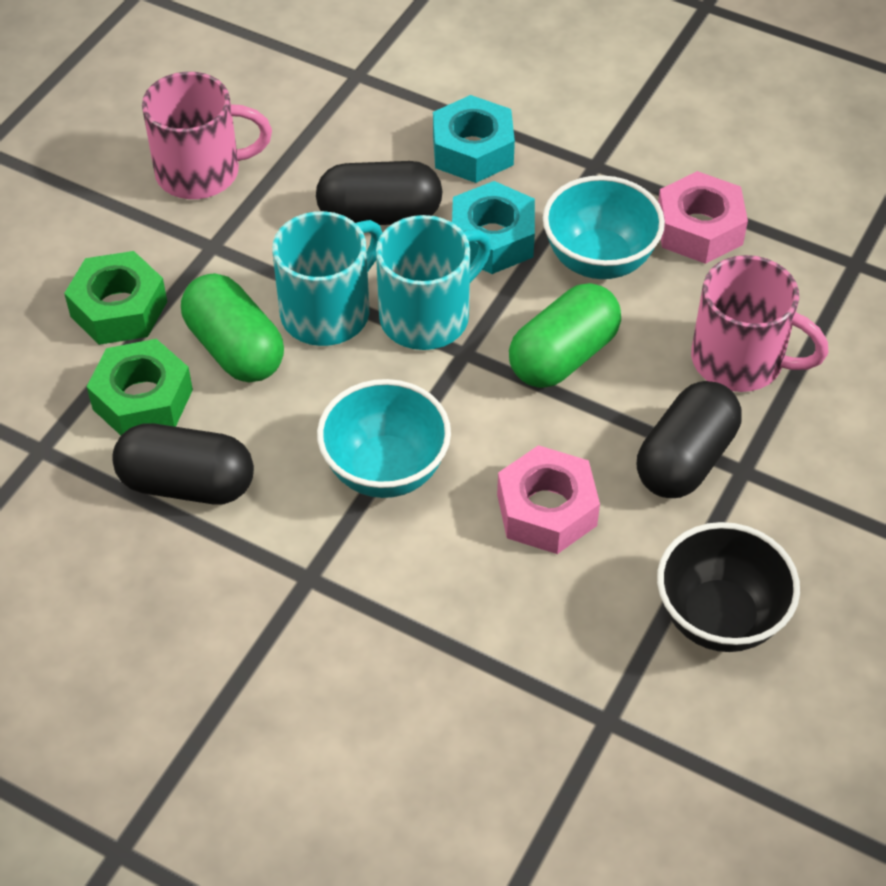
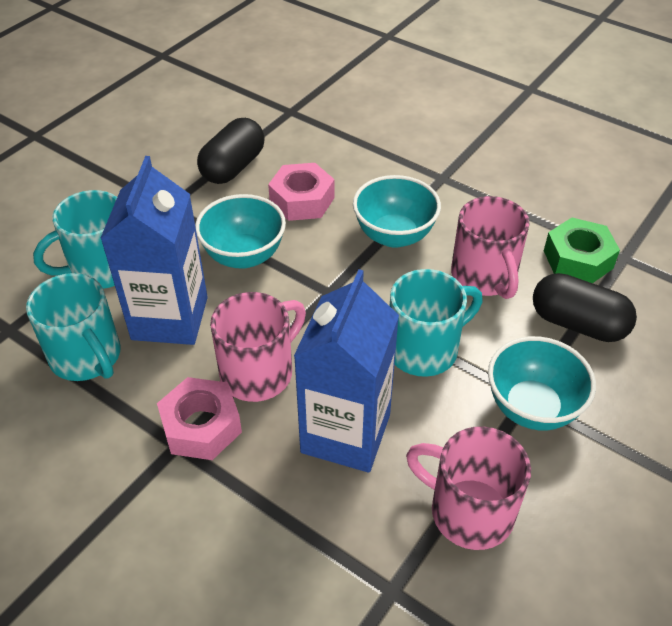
black bowl: [657,522,800,652] = 1 -> none = 0
black capsule: [112,423,254,504] [316,161,442,225] [637,381,742,498] = 3 -> [197,118,265,184] [533,273,637,342] = 2
blue carton: none = 0 -> [100,156,208,345] [294,269,399,473] = 2
green capsule: [181,273,284,382] [509,283,621,388] = 2 -> none = 0
green nut: [64,251,167,345] [87,339,193,435] = 2 -> [544,218,620,283] = 1
pink mug: [142,72,272,199] [691,255,828,392] = 2 -> [210,292,306,402] [406,426,531,550] [451,196,529,299] = 3
turquoise bowl: [317,379,451,498] [543,175,665,279] = 2 -> [195,194,286,269] [353,175,441,248] [488,336,596,430] = 3
turquoise mug: [272,211,382,346] [376,215,491,350] = 2 -> [26,273,121,381] [33,190,117,289] [390,269,483,377] = 3
turquoise nut: [433,95,515,183] [452,181,535,274] = 2 -> none = 0

